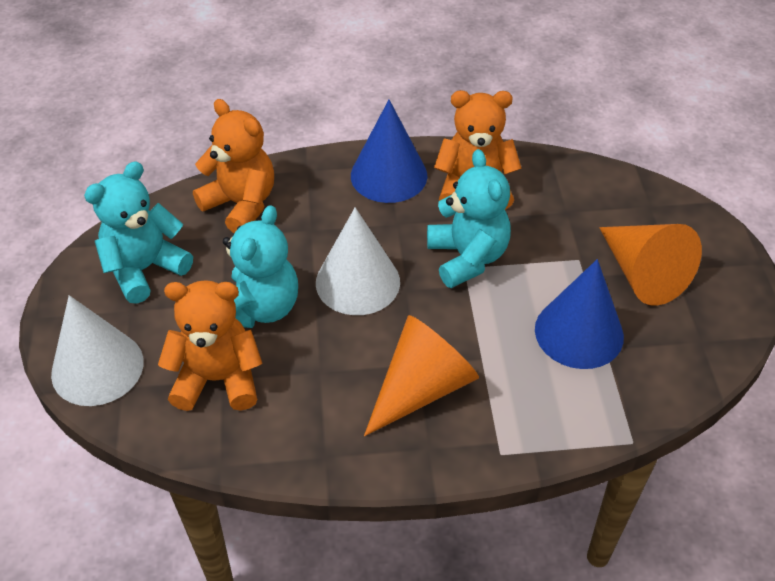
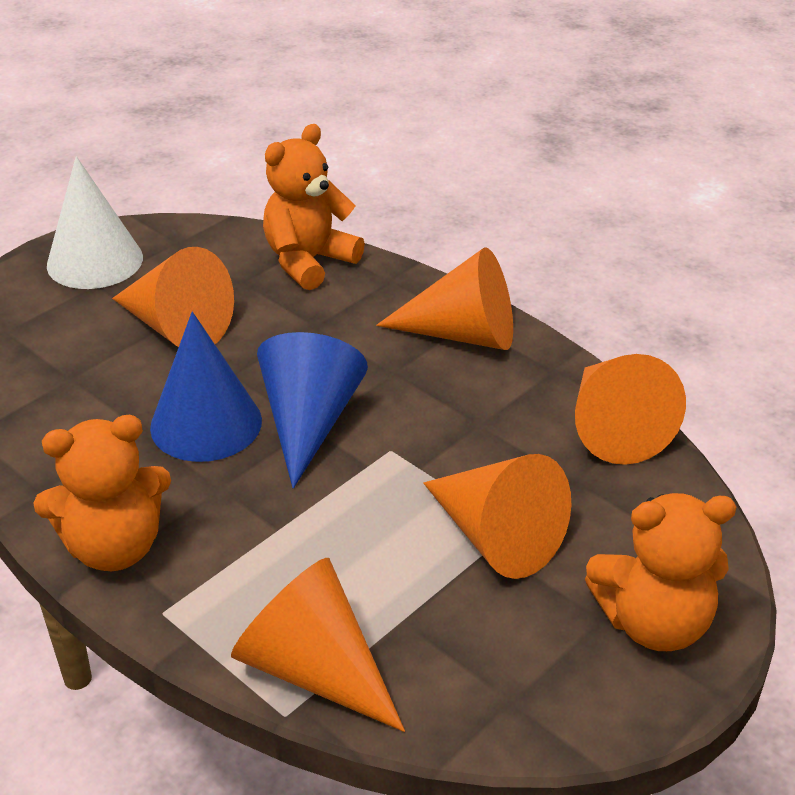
orange cone: [364,315,479,436] [599,224,702,306] = 2 -> [112,247,234,347] [231,558,405,732] [376,247,513,350] [423,454,571,579] [575,354,686,465] = 5
turquoise teddy bear: [84,162,193,304] [223,205,298,328] [427,149,511,288] = 3 -> none = 0
white cone: [51,295,144,406] [316,207,400,315] = 2 -> [47,156,143,289] = 1

